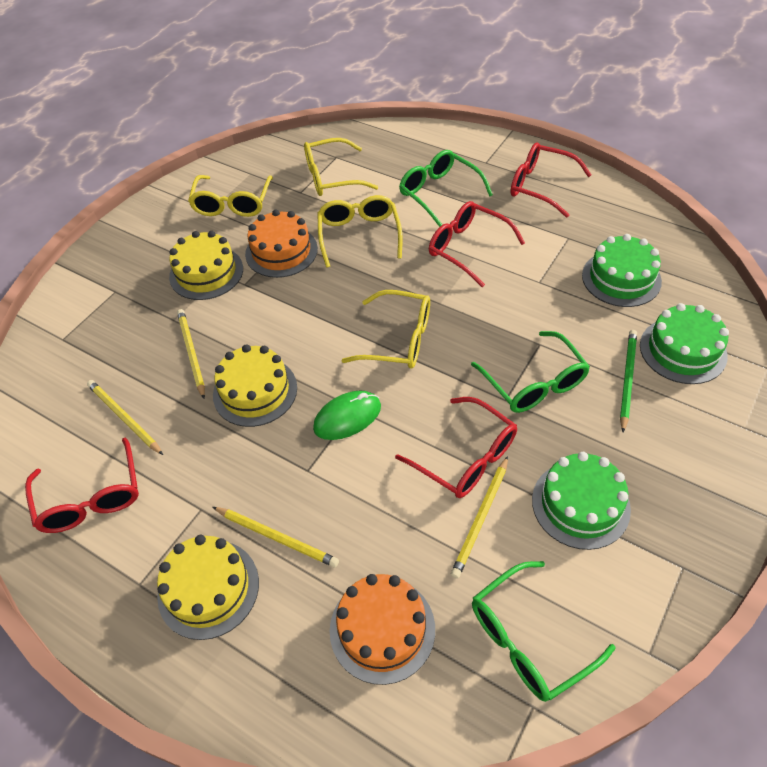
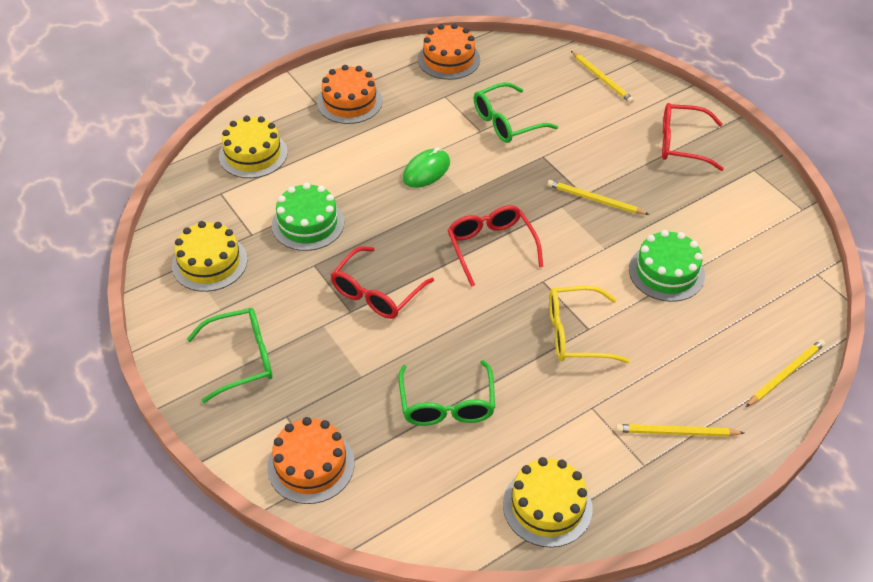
green cake: [532,452,631,550] [582,234,662,307] [640,303,729,384] = 3 -> [272,183,344,251] [629,230,705,302] = 2
green pencil: [620,330,637,432] = 1 -> none = 0
orange cake: [245,210,318,278] [330,574,435,685] = 2 -> [267,417,354,504] [317,65,382,124] [418,23,480,80] = 3
red glasses: [25,438,139,533] [395,397,517,498] [429,201,525,287] [510,142,592,218] = 4 -> [330,246,434,319] [447,205,543,287] [662,103,724,171] = 3
yellow glasses: [188,175,273,217] [304,138,378,196] [318,195,403,268] [341,290,430,369] = 4 -> [549,286,630,363] = 1

